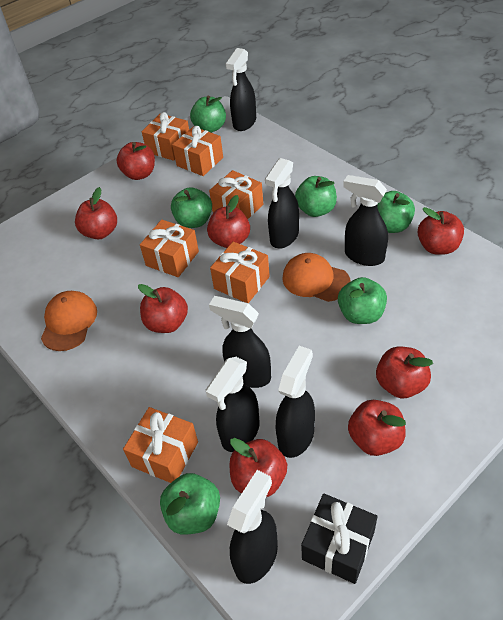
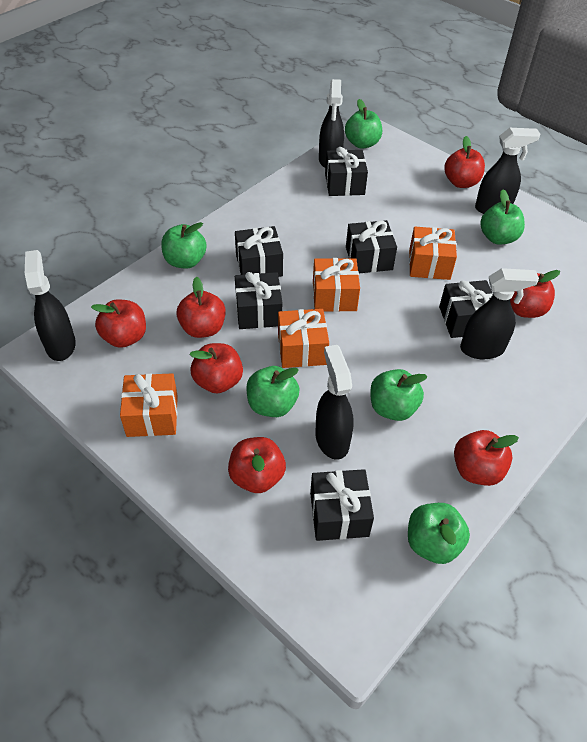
black gift: [301,493,378,584] = 1 -> [235,226,283,277] [235,272,283,329] [310,469,374,541] [325,147,368,196] [346,220,397,273] [439,280,493,338] = 6
black spray bottle: [206,357,260,452] [209,296,271,388] [226,48,256,131] [227,470,278,584] [265,158,299,248] [276,346,315,458] [343,175,388,266] = 7 -> [25,250,76,361] [315,345,354,460] [319,79,344,168] [460,268,539,359] [475,128,540,214] = 5
orange cap: [41,291,97,351] [282,253,351,302] = 2 -> none = 0
orange gift: [123,407,198,483] [140,219,199,277] [142,112,189,161] [172,126,223,176] [209,170,263,219] [210,242,270,303] = 6 -> [120,373,178,437] [278,309,329,368] [313,258,360,312] [409,227,457,280] = 4
red apple: [75,187,117,239] [117,142,155,180] [138,284,188,333] [207,195,250,248] [229,438,287,497] [348,400,406,456] [376,347,433,398] [418,207,464,255] = 8 -> [91,299,146,348] [176,277,226,338] [189,343,243,393] [228,437,286,493] [444,136,485,188] [454,430,519,486] [510,270,560,318] = 7

